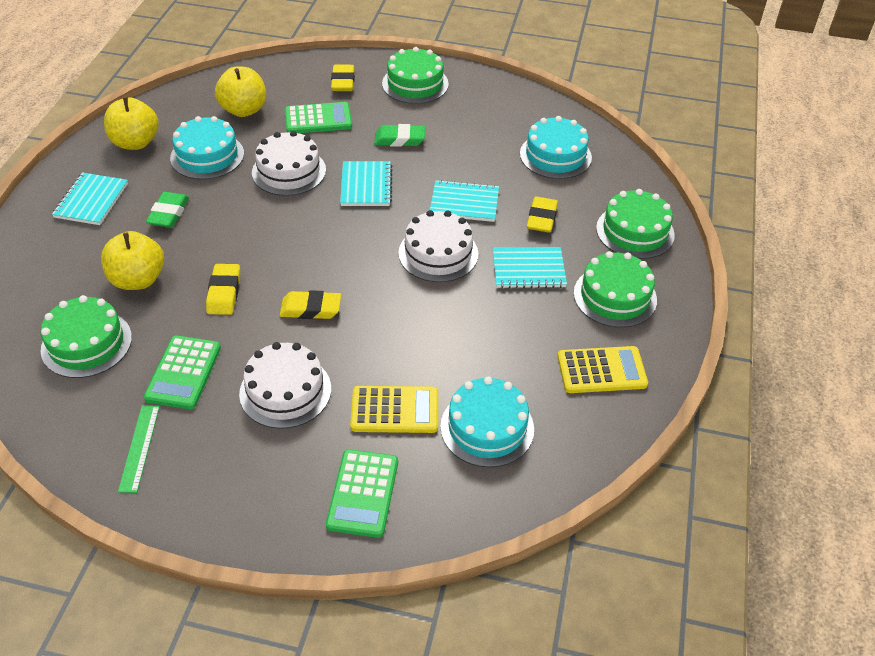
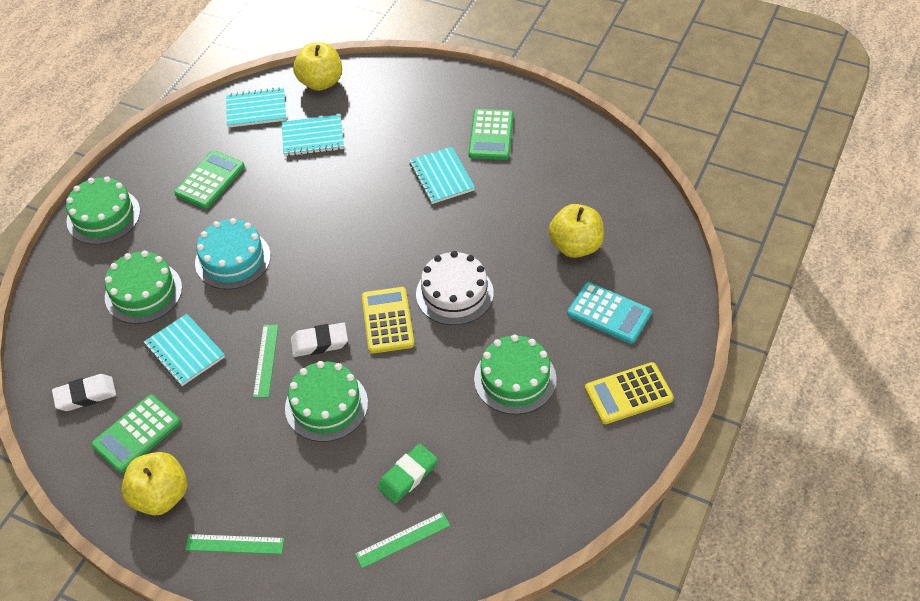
green eraser: [146,192,189,228] [374,124,425,147] = 2 -> [377,444,438,503] = 1
green ruler: [118,405,160,493] = 1 -> [185,534,284,554] [253,325,279,398] [355,512,450,568] = 3
turquoise cake: [170,116,244,180] [440,376,534,467] [520,116,592,179] = 3 -> [195,218,271,290] = 1
turquoise calculator: none = 0 -> [567,282,652,344] = 1
white cake: [239,342,331,429] [252,131,326,196] [398,210,478,282] = 3 -> [416,251,494,325] = 1
white eraser: none = 0 -> [52,374,116,411] [291,323,348,357] = 2
yellow eraser: [206,264,240,315] [280,290,341,319] [331,65,355,91] [527,197,558,233] = 4 -> none = 0

